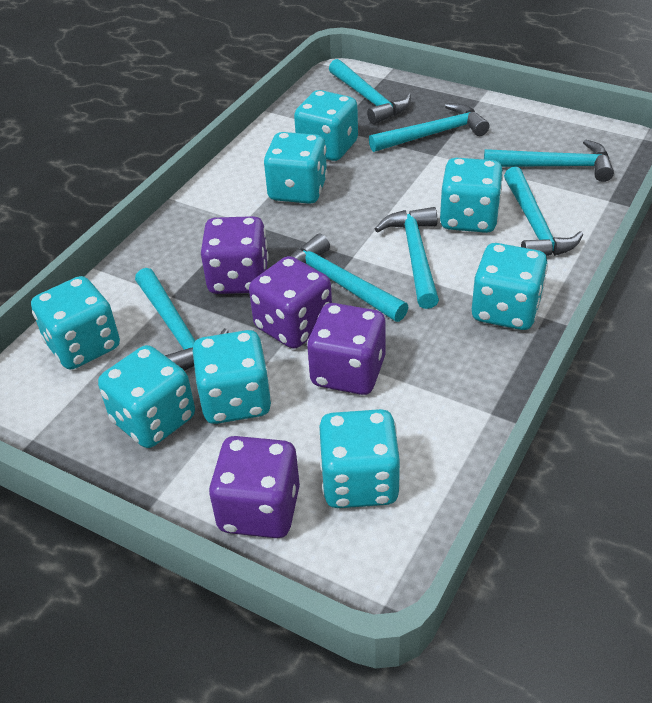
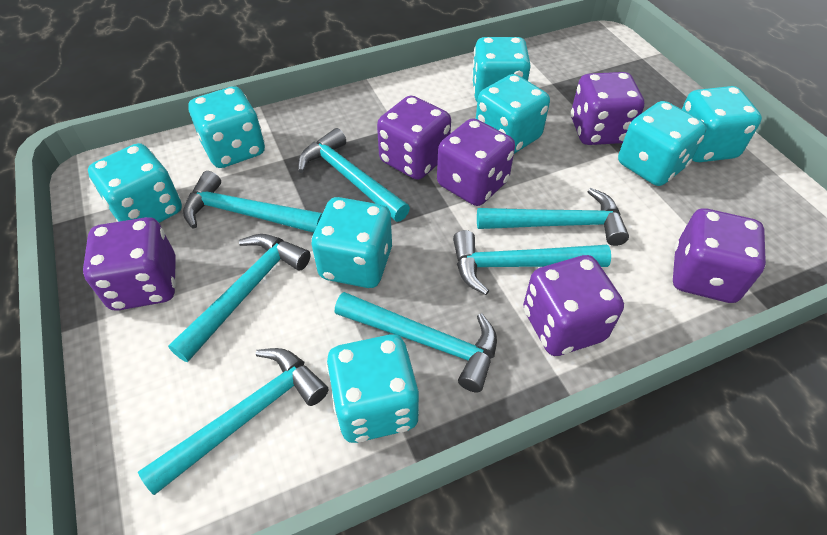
purple dice: [201,216,269,294] [209,436,300,538] [249,256,332,349] [307,303,386,395] = 4 -> [83,217,176,311] [377,95,451,180] [437,118,515,206] [523,255,624,356] [571,72,644,145] [673,208,766,303] = 6

